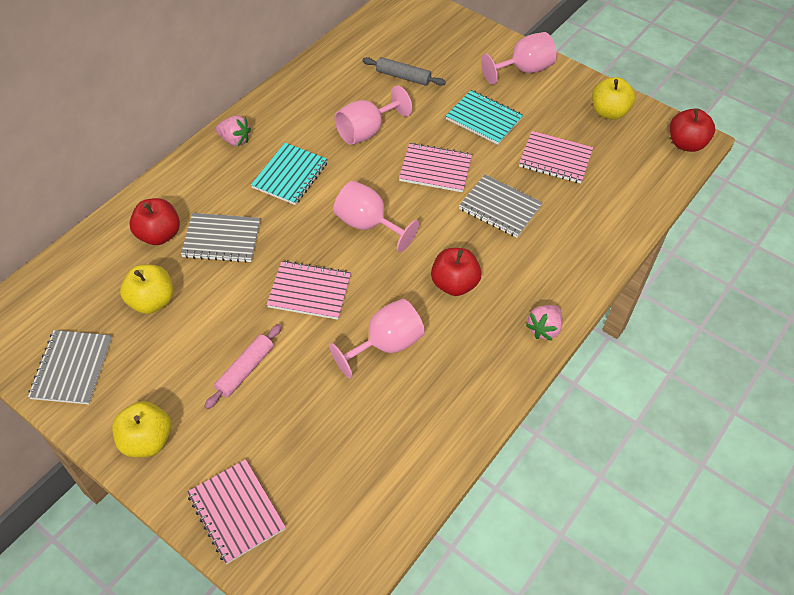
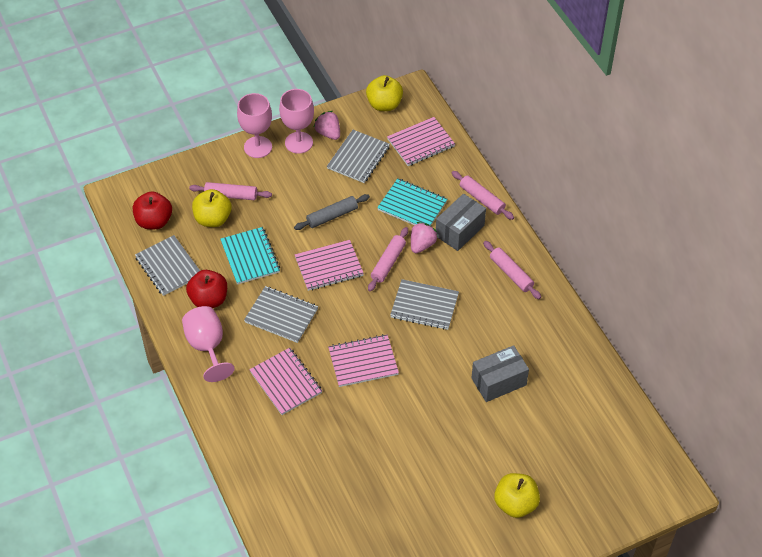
grey box: none = 0 -> [436,194,486,251] [471,345,529,402] = 2
grey notebook: [28,330,112,405] [181,213,260,263] [459,175,543,238] = 3 -> [135,235,200,296] [244,286,318,343] [327,130,390,183] [390,279,459,330] = 4
pink goblet: [329,299,425,378] [333,181,419,252] [335,85,412,145] [481,32,557,85] = 4 -> [182,306,235,382] [237,93,272,158] [279,89,314,154] = 3
pink rolling pin: [204,324,282,409] = 1 -> [189,182,272,200] [368,227,408,291] [452,171,514,220] [483,241,541,299] = 4
red apple: [129,198,180,245] [431,248,481,296] [670,108,715,152] = 3 -> [133,192,172,229] [186,270,227,308] = 2

